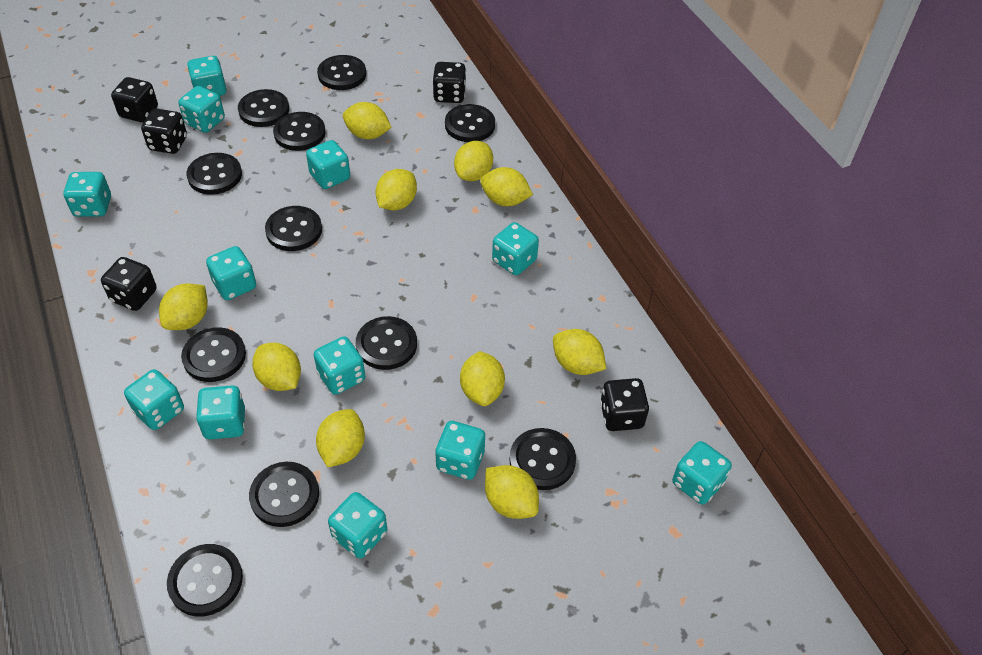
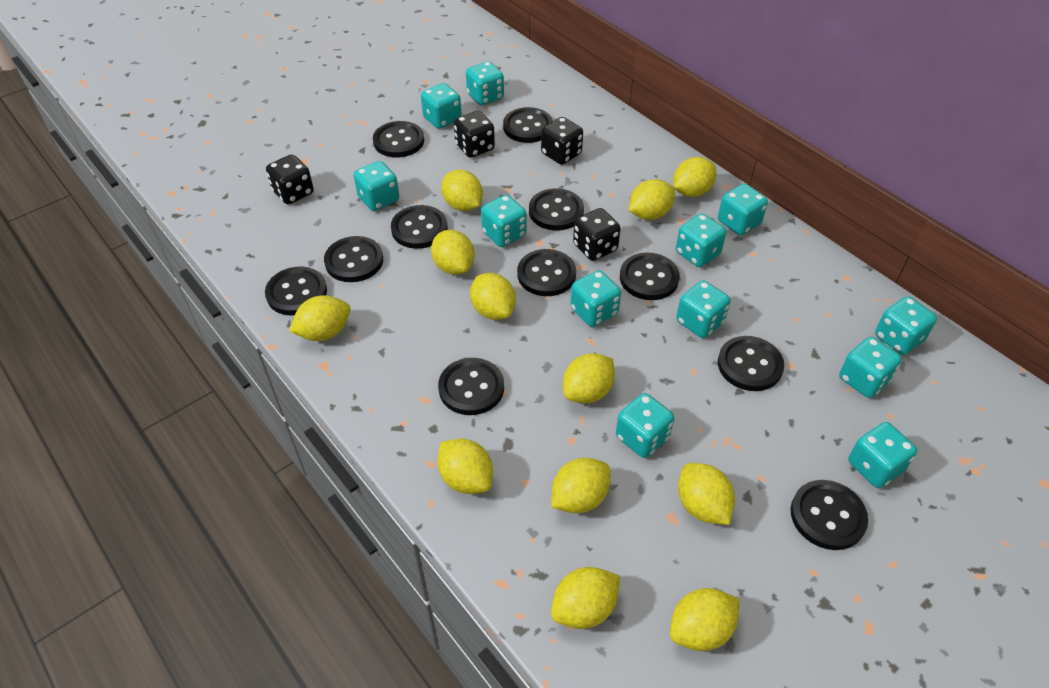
black dice: [101,257,157,311] [111,77,158,122] [141,109,187,154] [433,62,466,103] [600,378,649,431] = 5 -> [266,154,314,204] [454,111,495,158] [541,117,583,165] [573,208,621,261] = 4
yellow lemon: [159,283,208,330] [252,343,301,391] [316,409,365,468] [343,102,392,139] [375,169,417,210] [454,141,493,181] [460,351,505,406] [480,167,533,206] [485,465,539,519] [553,329,606,375] = 10 -> [289,295,350,341] [431,230,474,275] [438,439,493,494] [441,170,483,211] [470,273,516,320] [551,458,610,513] [551,567,620,629] [563,353,615,403] [629,179,675,220] [670,588,740,651] [673,157,716,197] [678,463,735,525] = 12

